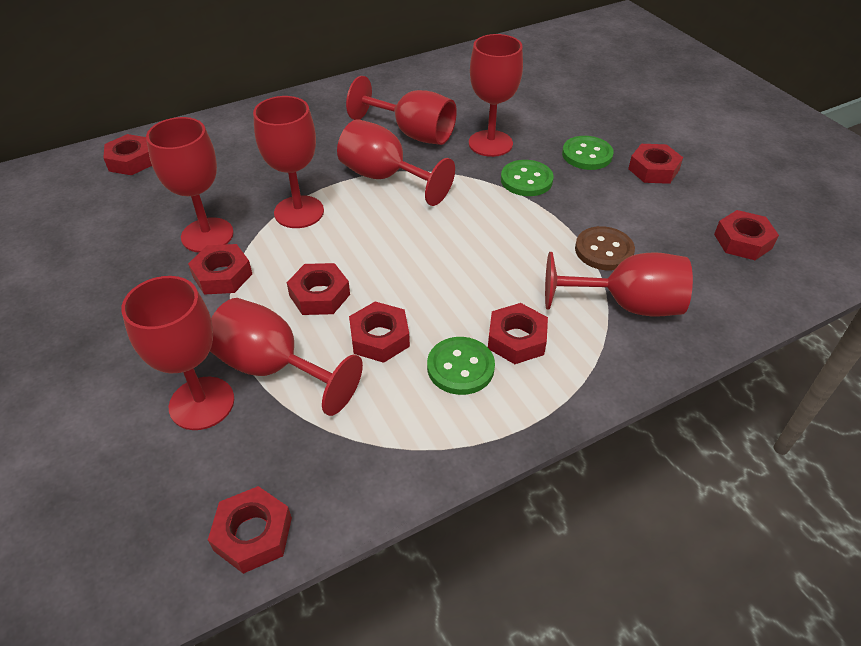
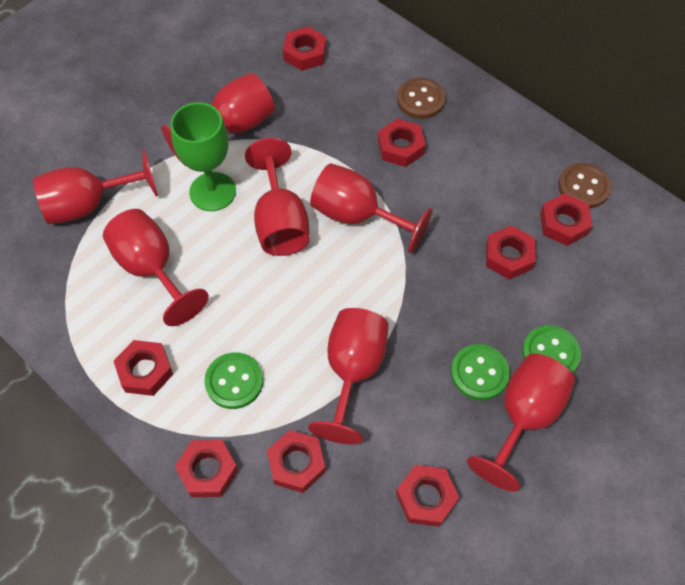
brown button: [575,226,635,270] = 1 -> [397,78,445,119] [558,163,612,208] = 2
green goblet: none = 0 -> [171,102,236,211] = 1
red goblet: [121,276,234,430] [146,117,234,253] [210,298,363,416] [253,96,324,228] [337,119,455,206] [346,76,457,145] [469,34,523,157] [545,252,693,317] = 8 -> [33,150,158,224] [103,209,209,326] [161,73,275,165] [245,138,310,256] [308,308,389,444] [310,163,432,254] [467,354,575,492] = 7

